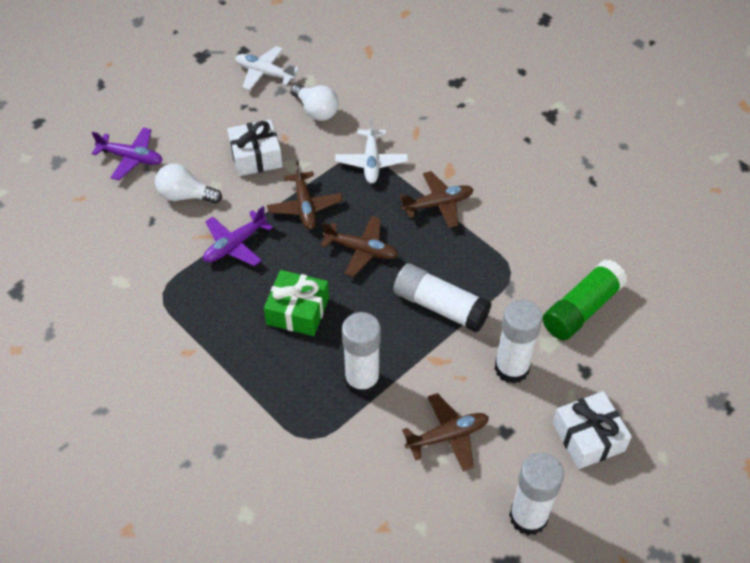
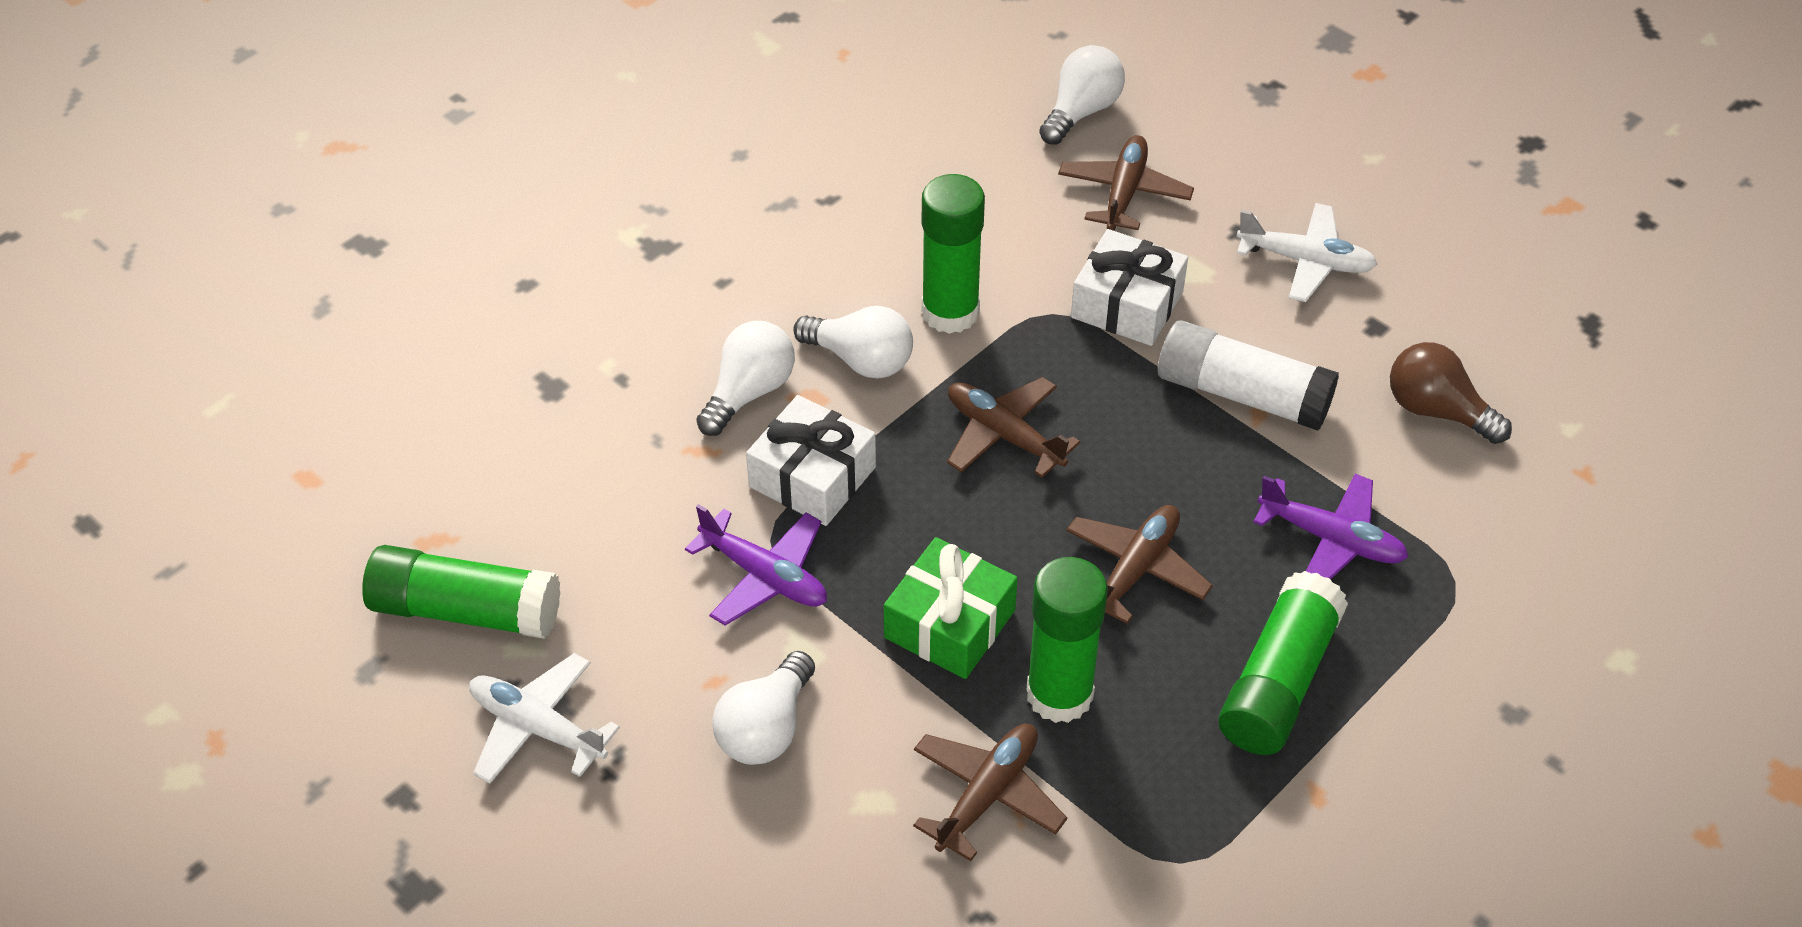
brown light bulb: none = 0 -> [1390,342,1512,444] = 1
green glue stick: [543,260,627,340] = 1 -> [362,545,560,639] [921,174,985,334] [1027,557,1108,723] [1218,571,1348,755] = 4
white glue stick: [342,312,381,396] [393,264,492,333] [495,300,542,384] [509,453,564,535] = 4 -> [1158,320,1339,431] = 1
white light bulb: [155,164,222,204] [291,84,339,121] = 2 -> [696,321,795,436] [712,651,815,765] [793,306,913,379] [1039,45,1125,145] = 4

